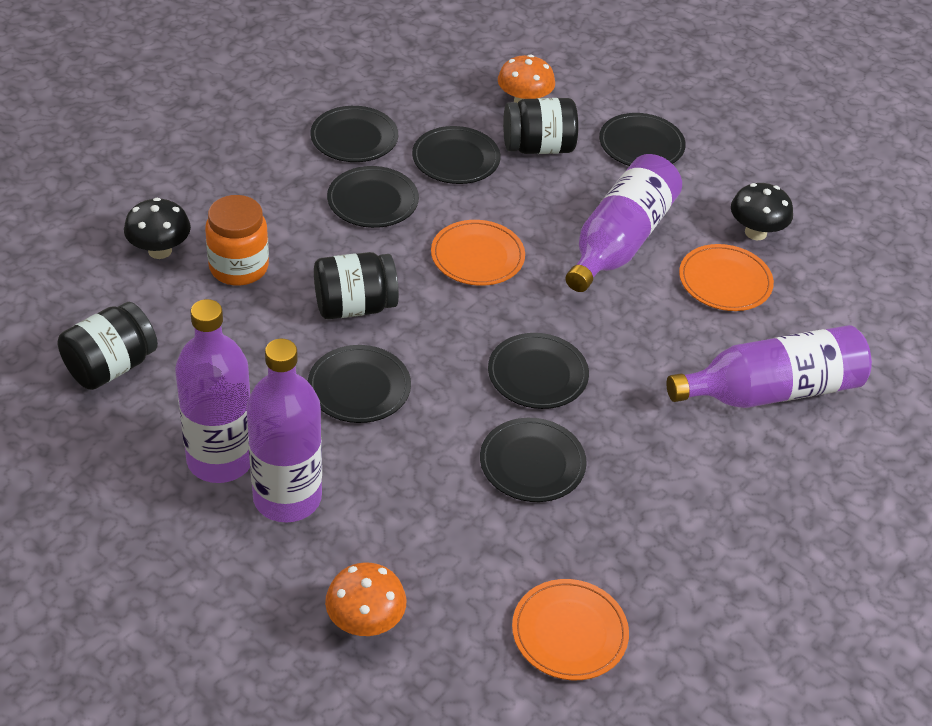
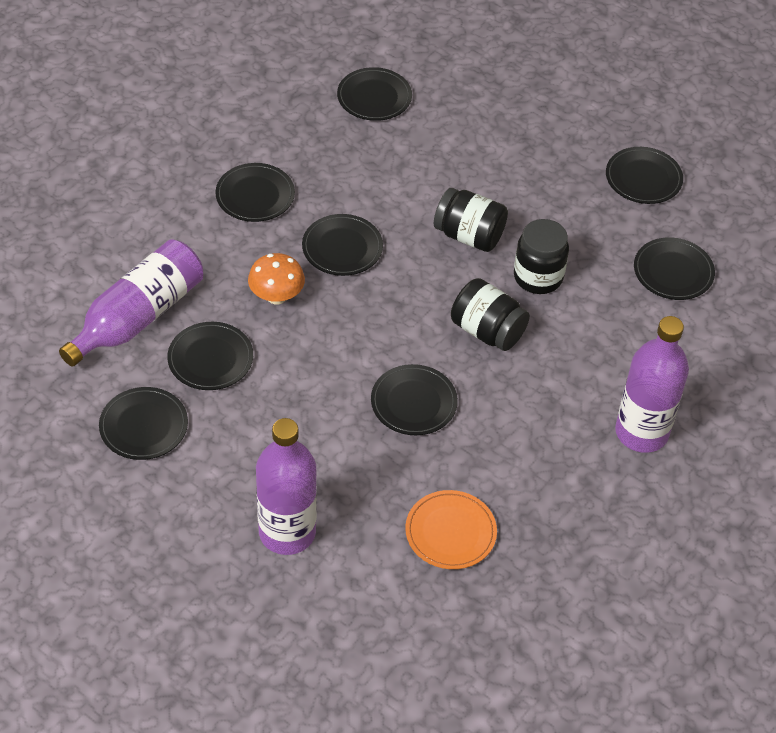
black mushroom: [124,198,191,259] [731,183,793,240] = 2 -> none = 0
black plate: [308,345,411,423] [310,106,398,162] [327,166,419,228] [412,126,501,184] [480,418,587,502] [488,333,589,409] [599,113,686,166] = 7 -> [99,387,188,460] [167,322,253,390] [215,163,295,222] [302,214,383,276] [337,67,412,121] [371,364,458,435] [606,147,683,204] [634,237,715,300] = 8
orange jar: [205,195,269,285] = 1 -> none = 0
orange mushroom: [325,562,406,636] [498,54,555,103] = 2 -> [248,253,305,304] = 1
orange plate: [431,220,525,286] [512,579,629,680] [679,244,774,311] = 3 -> [405,490,497,569] = 1
purple bottle: [175,299,251,483] [246,339,322,522] [565,154,682,292] [666,325,872,408] = 4 -> [59,239,203,366] [256,418,317,555] [615,316,689,453] = 3

